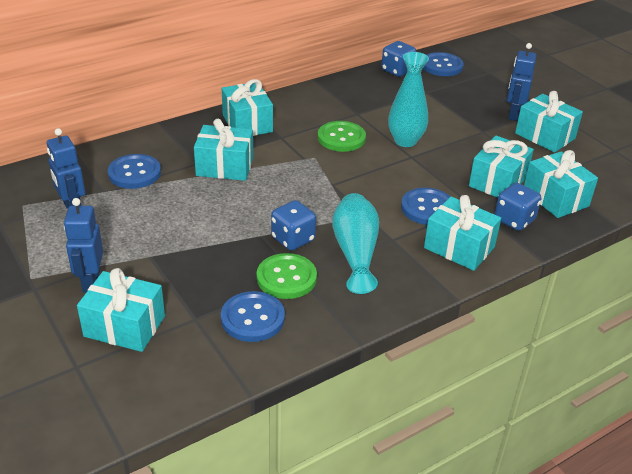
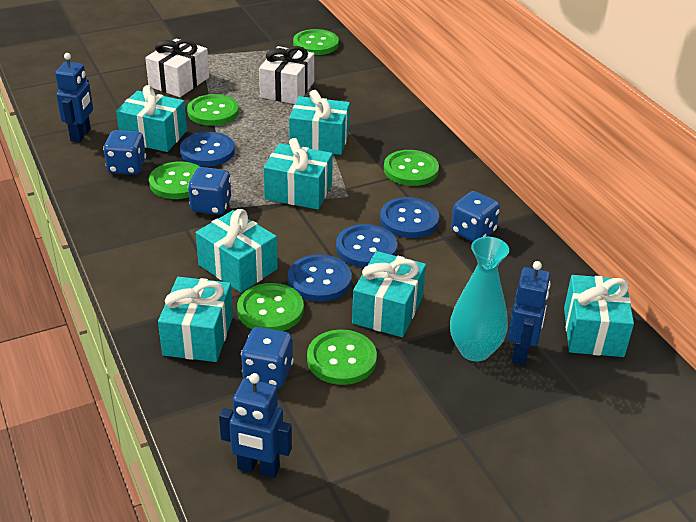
blue dice: [271,200,316,251] [381,41,416,77] [494,183,541,231] = 3 -> [103,130,146,175] [188,167,231,215] [241,327,294,388] [451,191,500,242] = 4
green button: [257,253,317,299] [318,121,366,152] = 2 -> [149,161,200,199] [187,94,239,126] [237,283,304,331] [293,29,339,55] [307,330,377,385] [384,150,439,186] = 6
turquoise vase: [332,193,379,294] [388,52,429,147] = 2 -> [450,237,509,362] = 1
white gift: none = 0 -> [145,38,209,97] [259,46,314,104] = 2

